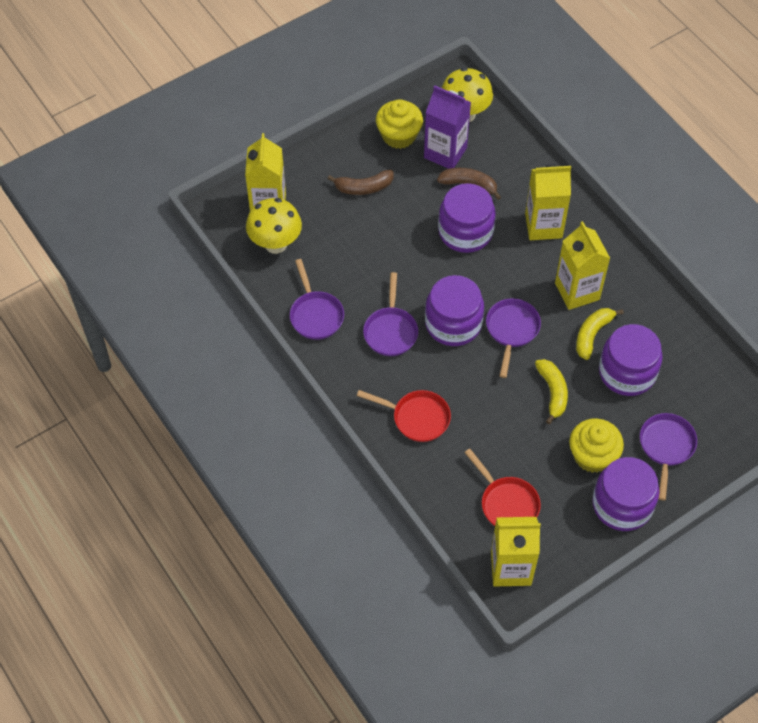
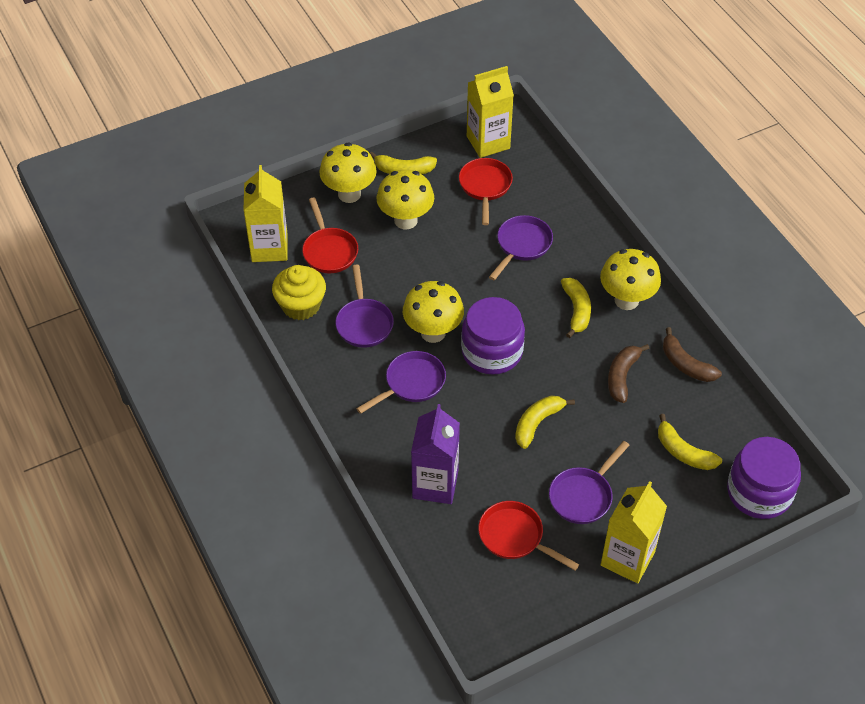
purple jar: [425,275,484,346] [438,183,496,253] [592,457,659,531] [599,324,663,396] = 4 -> [461,297,525,375] [727,437,801,519] = 2
red pan: [357,390,451,442] [464,449,541,526] = 2 -> [302,197,358,273] [459,158,513,225] [478,501,579,571] = 3
yellow banana: [535,359,568,424] [576,308,624,360] = 2 -> [370,152,437,174] [515,396,575,449] [561,278,591,338] [658,414,722,470] = 4
yellow carton: [245,133,286,210] [491,517,541,587] [525,164,571,240] [555,221,610,310] = 4 -> [243,165,288,262] [467,66,514,158] [601,481,667,583] = 3
yellow cupcake: [376,99,423,149] [569,418,624,473] = 2 -> [272,265,326,320] = 1
yellow mushroom: [246,198,302,254] [442,67,493,122] = 2 -> [319,142,377,203] [377,170,434,229] [403,281,464,343] [600,249,661,310] = 4

